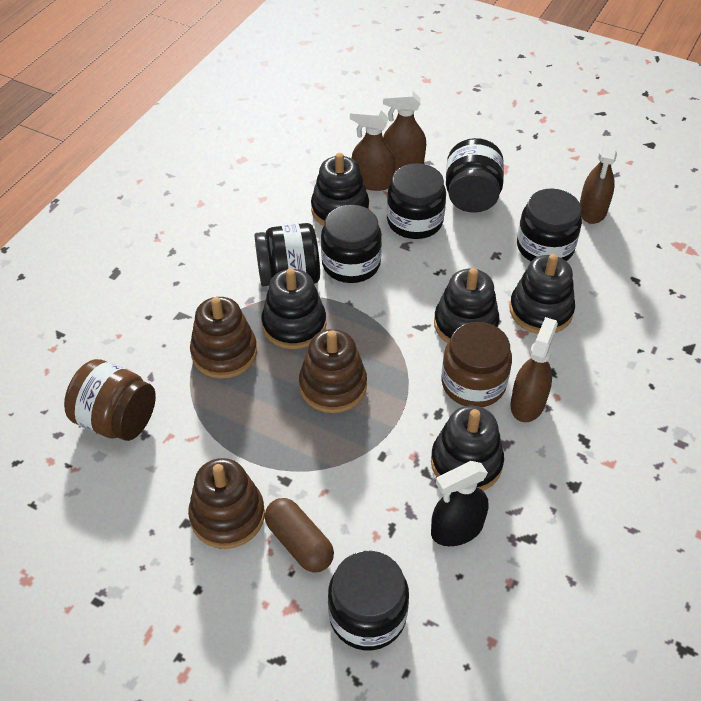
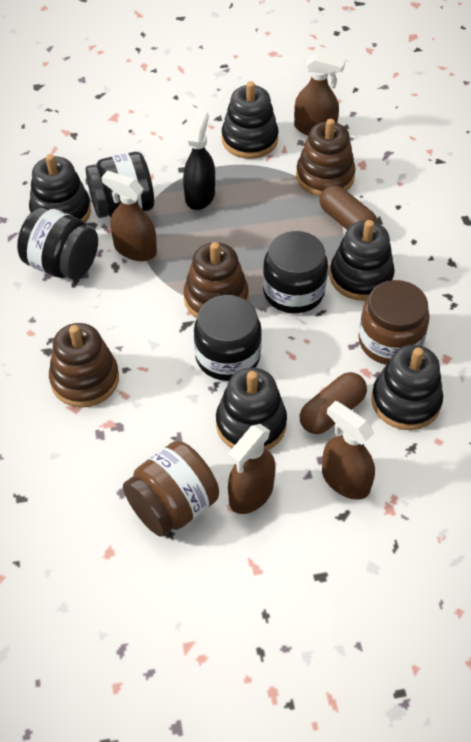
black jar: [254,223,320,287] [321,205,382,283] [328,551,409,650] [387,163,446,239] [446,138,504,213] [517,189,582,261] = 6 -> [17,206,98,280] [86,152,154,218] [194,295,262,381] [263,231,328,313] = 4
brown capsule: [265,498,334,572] = 1 -> [300,372,367,434] [320,185,378,230] = 2

